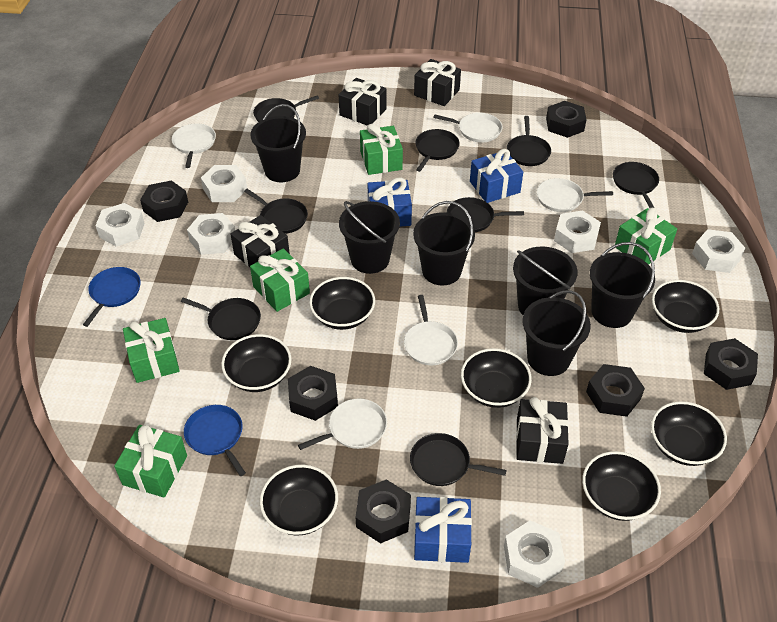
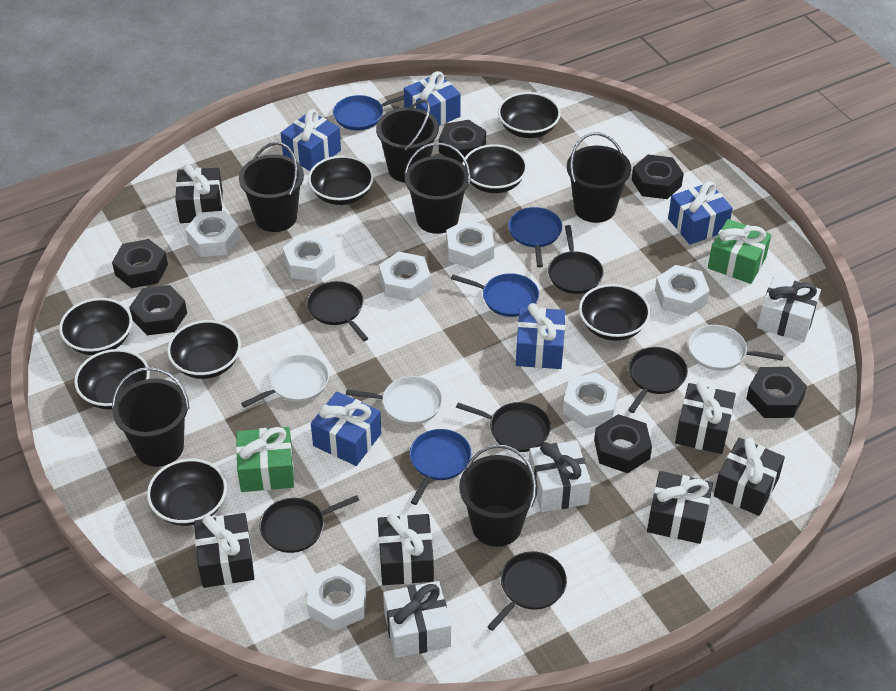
black bowl: [221,334,292,392] [260,465,338,536] [309,277,375,330] [461,348,532,408] [582,451,661,521] [651,401,727,466] [652,280,719,333] = 7 -> [59,298,132,355] [74,349,150,410] [147,459,227,526] [167,320,241,379] [308,156,374,205] [462,144,527,193] [498,92,561,138] [579,284,651,341] = 8
black gift: [231,215,290,267] [339,78,387,126] [414,59,461,106] [516,397,569,464] = 4 -> [175,164,223,223] [194,513,254,588] [378,513,434,585] [647,471,713,544] [675,381,736,454] [714,438,785,516] = 6
black pan: [181,297,261,340] [244,189,308,234] [253,95,319,122] [410,433,506,486] [415,129,460,172] [447,197,524,232] [507,116,551,166] [613,162,659,208] = 8 -> [260,495,359,553] [307,281,368,341] [456,402,551,452] [487,551,567,631] [548,225,604,294] [628,347,688,413] = 6
blue gift: [367,178,412,227] [414,497,472,563] [470,149,523,203] = 3 -> [281,109,341,171] [311,391,381,466] [404,71,461,126] [516,303,565,369] [668,181,733,245] = 5
blue pan: [83,267,141,327] [184,405,246,476] = 2 -> [333,95,404,131] [410,429,471,505] [451,273,539,317] [508,207,562,268] = 4
green gift: [114,425,187,498] [123,318,180,383] [250,248,310,312] [360,124,403,175] [615,208,677,265] = 5 -> [236,427,294,492] [708,219,771,284] = 2
white gift: none = 0 -> [383,581,451,658] [529,440,591,512] [757,276,821,342] = 3
white nut: [96,203,145,247] [187,213,235,255] [201,165,247,202] [504,520,565,588] [554,210,601,253] [692,229,745,273] = 6 -> [185,211,240,257] [283,233,335,282] [307,564,367,631] [379,252,431,302] [446,220,494,269] [563,373,618,428] [655,265,710,316] = 7
white pan: [172,123,216,168] [298,398,387,450] [404,295,458,365] [433,113,503,142] [537,178,613,212] = 5 -> [241,354,329,408] [346,376,442,425] [688,325,784,371] = 3

